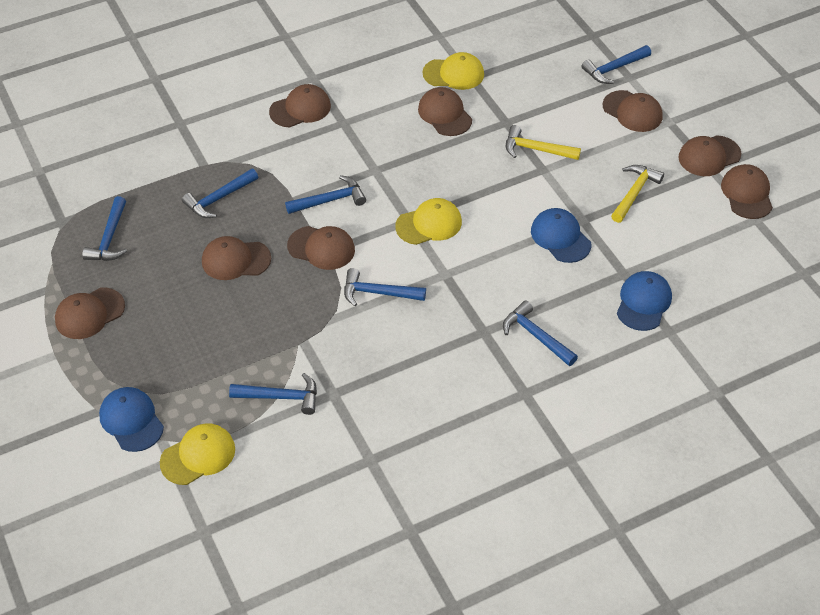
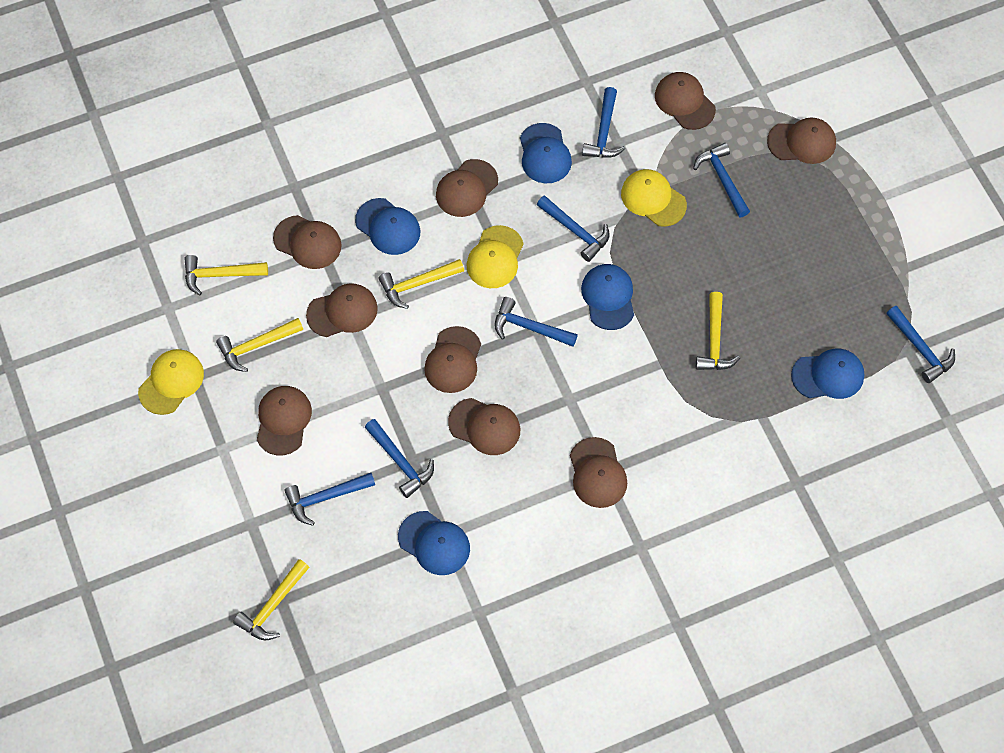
blue cap: [99,387,164,452] [531,208,591,263] [617,271,672,331] = 3 -> [355,198,421,255] [398,511,470,575] [520,123,572,183] [581,264,634,330] [791,349,864,399] = 5
brown cap: [55,288,125,339] [202,236,271,280] [269,84,331,127] [287,226,355,270] [418,87,472,136] [603,90,663,132] [678,135,741,176] [721,164,773,219] = 8 -> [257,386,312,455] [273,215,342,269] [306,283,378,337] [424,326,481,393] [436,159,498,217] [448,398,520,455] [570,437,627,508] [655,72,716,130] [767,118,836,164] = 9
yellow hammer: [506,125,581,160] [611,165,664,223] = 2 -> [184,255,268,295] [216,318,303,372] [233,559,310,641] [379,259,464,309] [696,292,740,370] = 5

